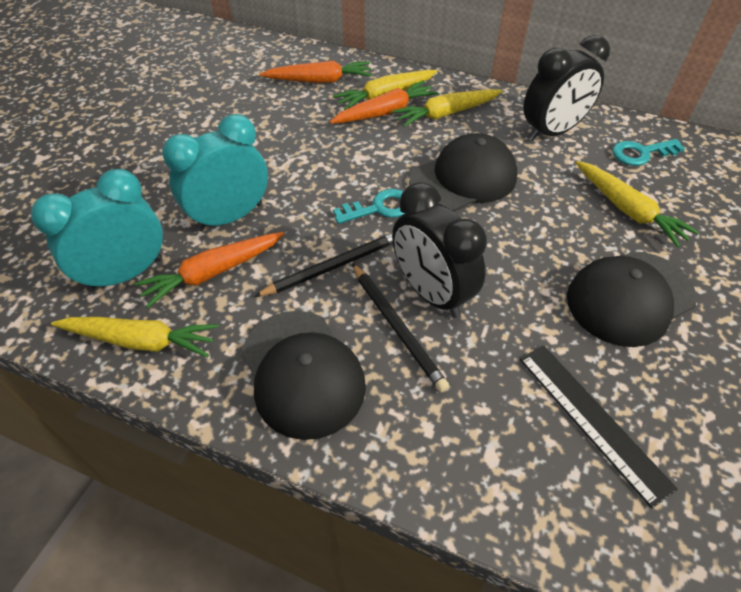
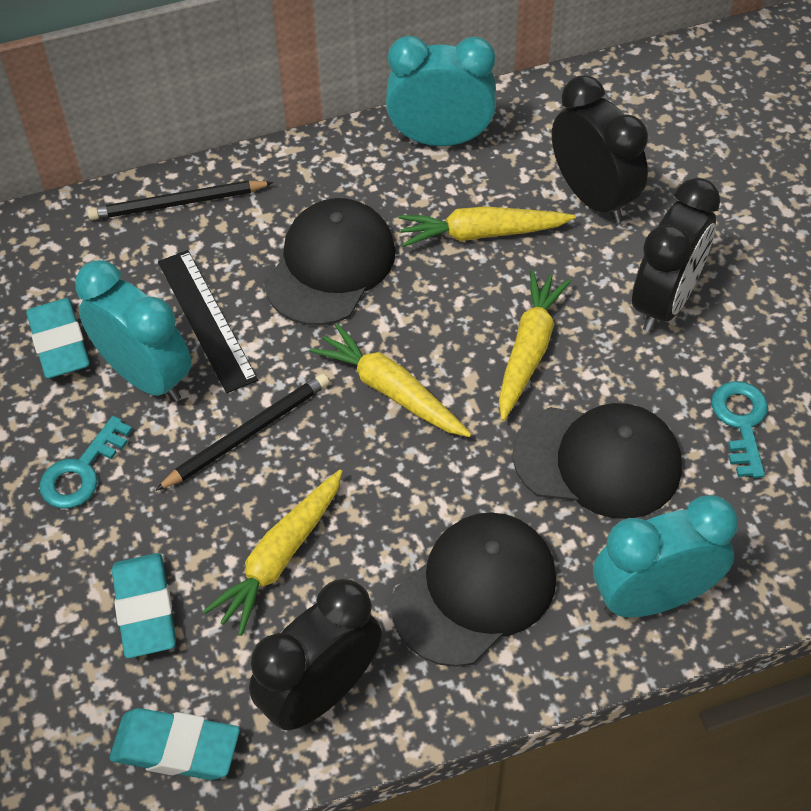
black clock: [392,182,487,318] [523,35,610,141] = 2 -> [249,579,382,730] [552,75,648,223] [632,178,720,332] = 3
orange carrot: [135,232,284,308] [260,61,372,83] [330,80,438,124] = 3 -> none = 0
turquoise clock: [31,169,163,292] [162,114,268,231] = 2 -> [75,260,192,402] [386,36,496,146] [593,495,738,618] = 3
turquoise eraser: none = 0 -> [26,298,90,378] [110,708,240,780] [112,553,176,658] = 3

